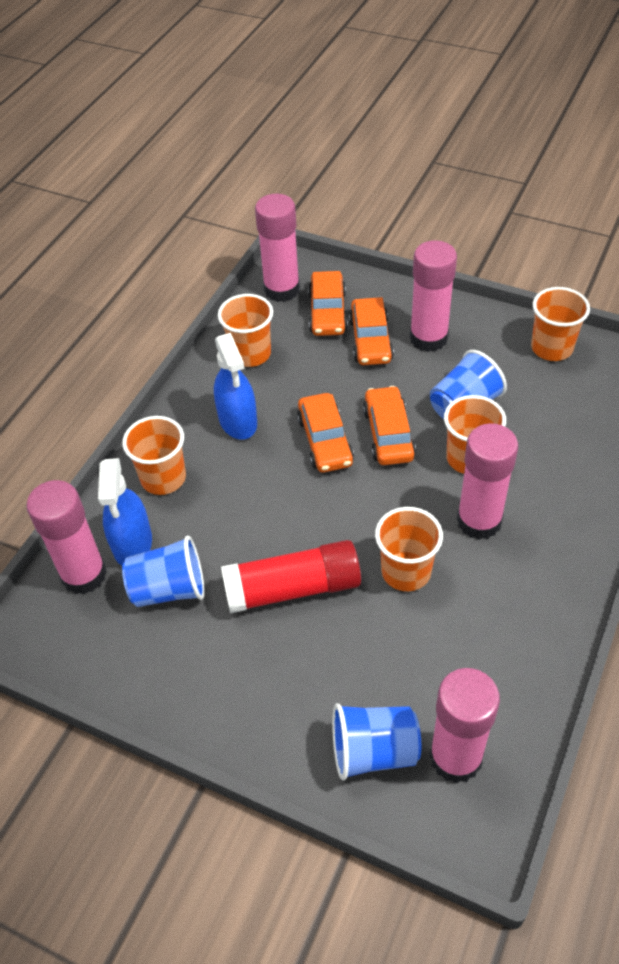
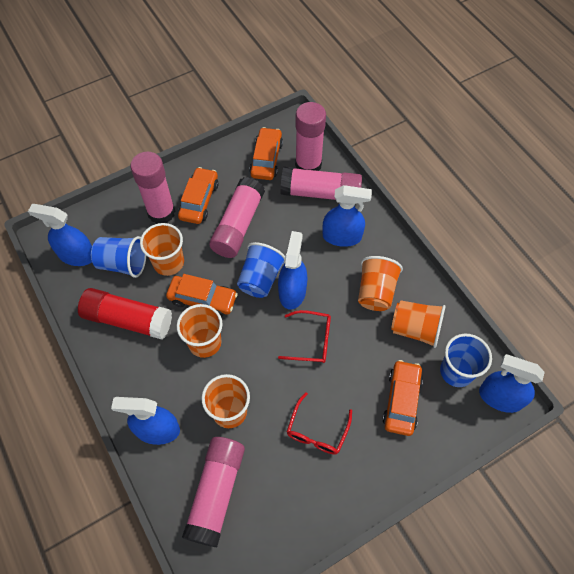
blue spray bottle: [98,458,152,566] [214,333,257,440] = 2 -> [28,204,92,266] [111,397,180,445] [278,231,307,310] [323,185,372,247] [479,354,545,413] = 5
red glasses: none = 0 -> [278,310,331,363] [287,392,352,455] = 2

